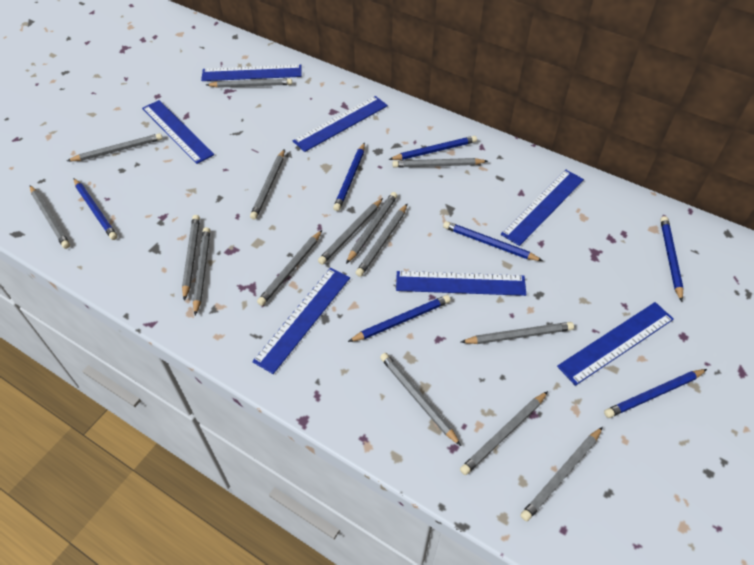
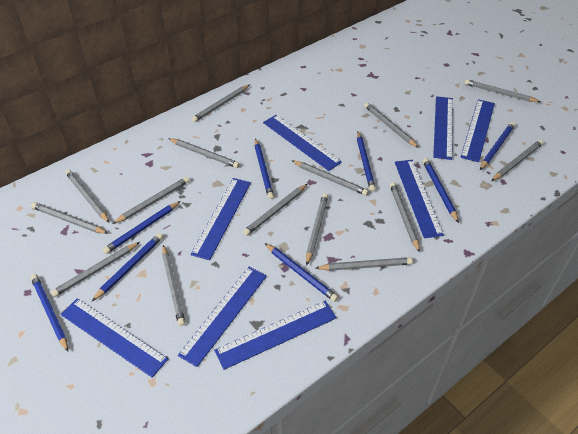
blue pencil: [74,178,118,240] [333,142,365,211] [348,295,451,342] [389,136,477,160] [443,221,543,261] [604,369,707,418] [660,216,684,302] = 7 -> [31,274,68,352] [92,233,163,301] [103,201,181,254] [255,138,274,199] [265,243,338,302] [357,132,376,192] [423,158,459,223] [480,122,515,170] = 8
blue ruler: [142,100,214,164] [201,65,302,81] [252,268,350,374] [293,96,388,152] [396,271,527,296] [501,170,584,246] [557,302,674,386] = 7 -> [60,298,168,378] [178,267,267,367] [191,178,251,260] [214,301,337,370] [263,115,342,171] [395,160,444,238] [433,96,453,160] [460,99,495,162] = 8

